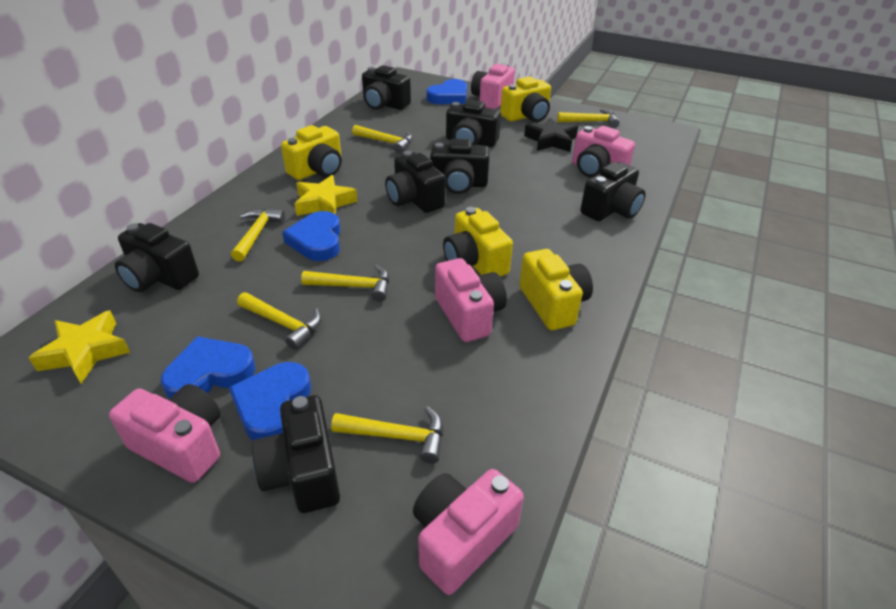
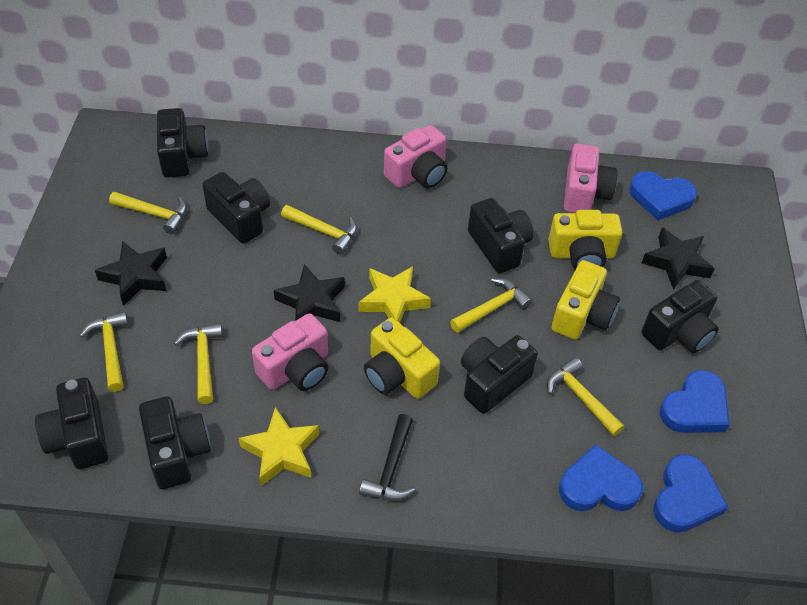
black hammer: none = 0 -> [359,414,415,501] = 1
black star: [524,117,578,152] = 1 -> [95,241,167,306] [274,264,345,322] [642,227,715,290] = 3
pink camera: [109,384,221,483] [413,469,524,595] [435,258,507,342] [471,63,515,109] [572,126,635,177] = 5 -> [252,313,328,391] [384,125,447,188] [564,143,618,213] = 3
yellow camera: [281,125,342,180] [443,207,513,277] [500,77,551,122] [519,249,593,330] = 4 -> [364,317,440,399] [548,210,623,270] [552,260,620,340] = 3

